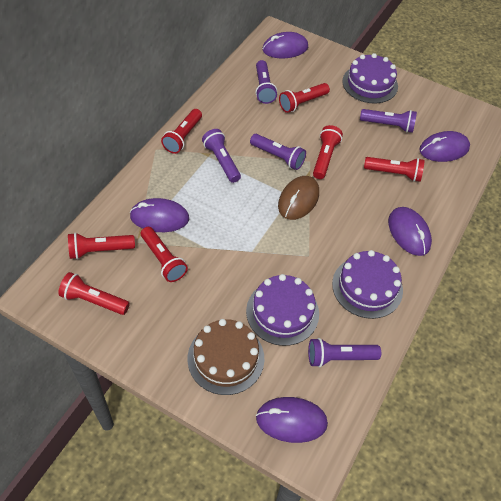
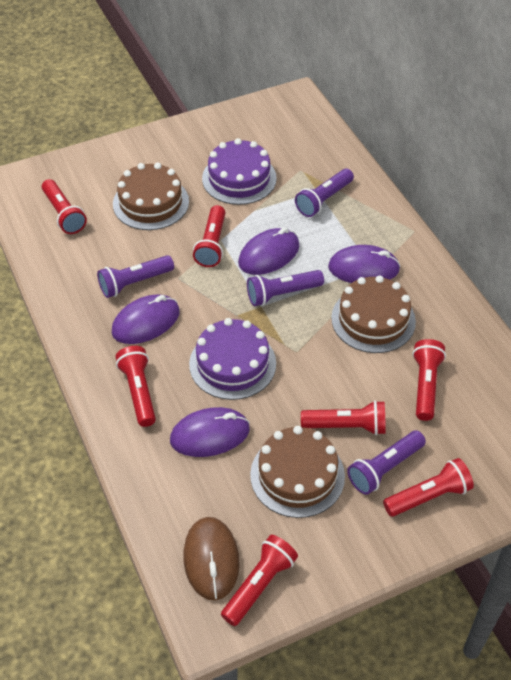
brown cake: [187,319,264,395] = 1 -> [113,163,189,230] [250,426,345,518] [331,275,416,353] = 3
purple cake: [246,274,319,346] [332,250,403,319] [342,53,398,104] = 3 -> [189,318,276,400] [202,138,277,205] = 2
purple flashlight: [202,129,241,183] [250,134,306,170] [256,60,277,104] [308,338,381,367] [360,109,417,133] = 5 -> [97,255,174,298] [247,270,324,306] [295,169,354,217] [347,431,426,495] = 4
purple mouse: [130,198,189,232] [256,397,328,443] [262,32,308,58] [388,207,432,256] [419,131,470,162] = 5 -> [112,294,180,344] [170,407,250,457] [238,227,300,275] [328,245,400,283] = 4

